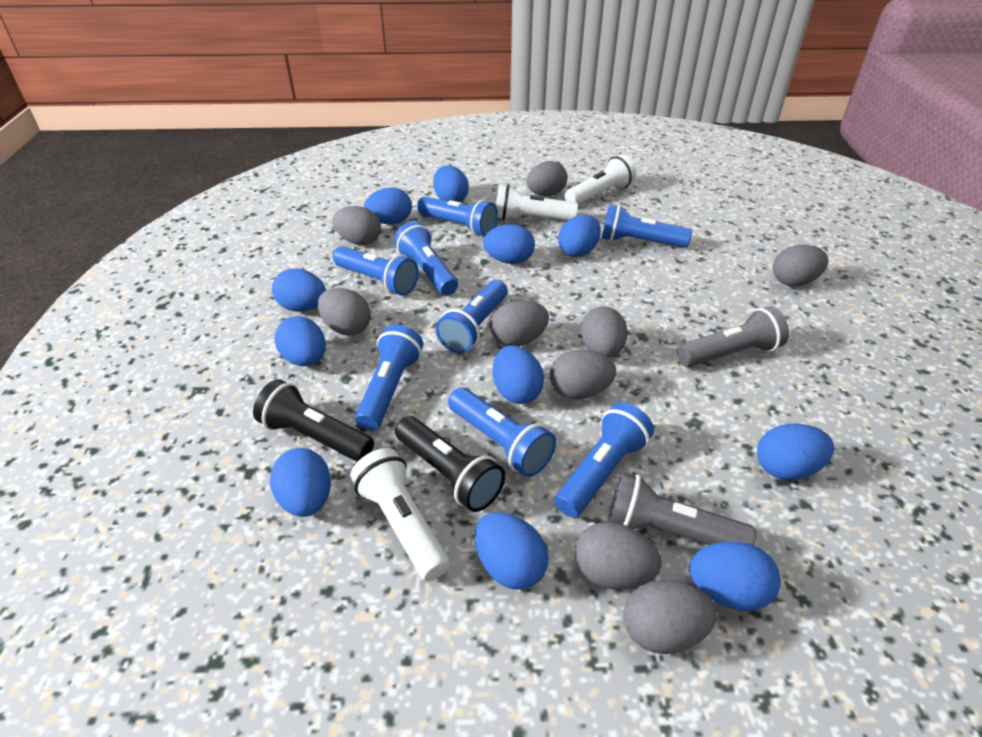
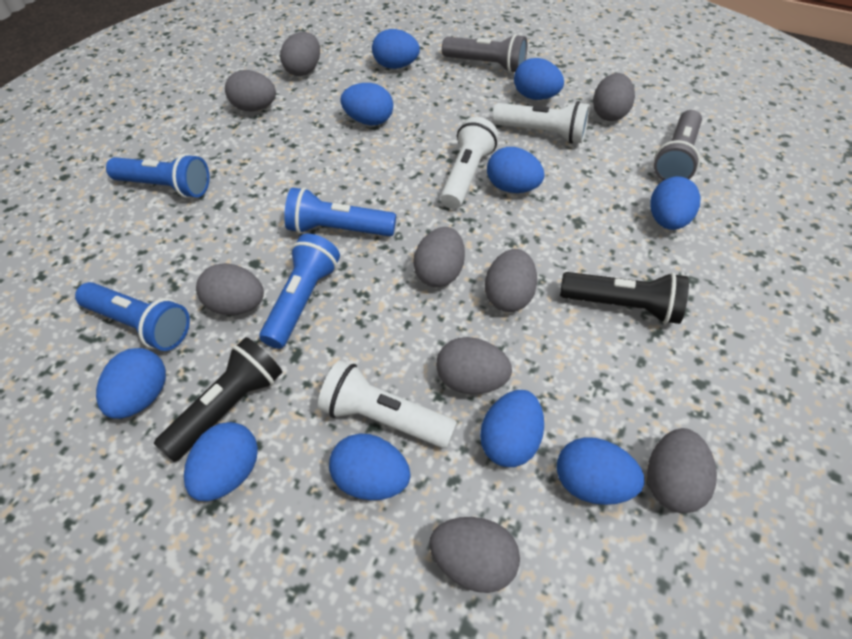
blue egg: [270,448,331,517] [272,268,326,312] [274,316,326,366] [364,187,412,224] [433,165,469,202] [475,512,548,589] [483,224,535,264] [493,345,544,404] [558,215,601,257] [689,542,781,611] [757,423,834,480] = 11 -> [96,348,166,419] [184,422,258,501] [329,433,411,500] [340,83,393,125] [372,29,420,69] [480,390,544,467] [487,147,544,193] [514,58,564,100] [557,437,645,505] [650,176,701,230] = 10
blue flashlight: [333,246,419,296] [355,324,423,430] [394,221,458,295] [417,196,498,236] [435,280,507,353] [448,388,556,477] [555,402,654,518] [601,204,692,248] = 8 -> [75,282,190,351] [106,153,210,198] [259,234,340,349] [284,187,396,236] = 4

